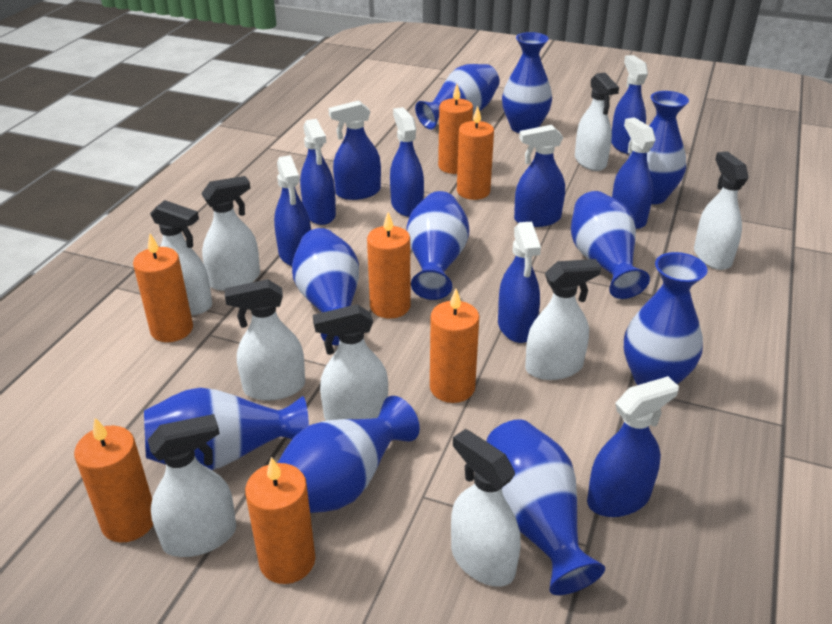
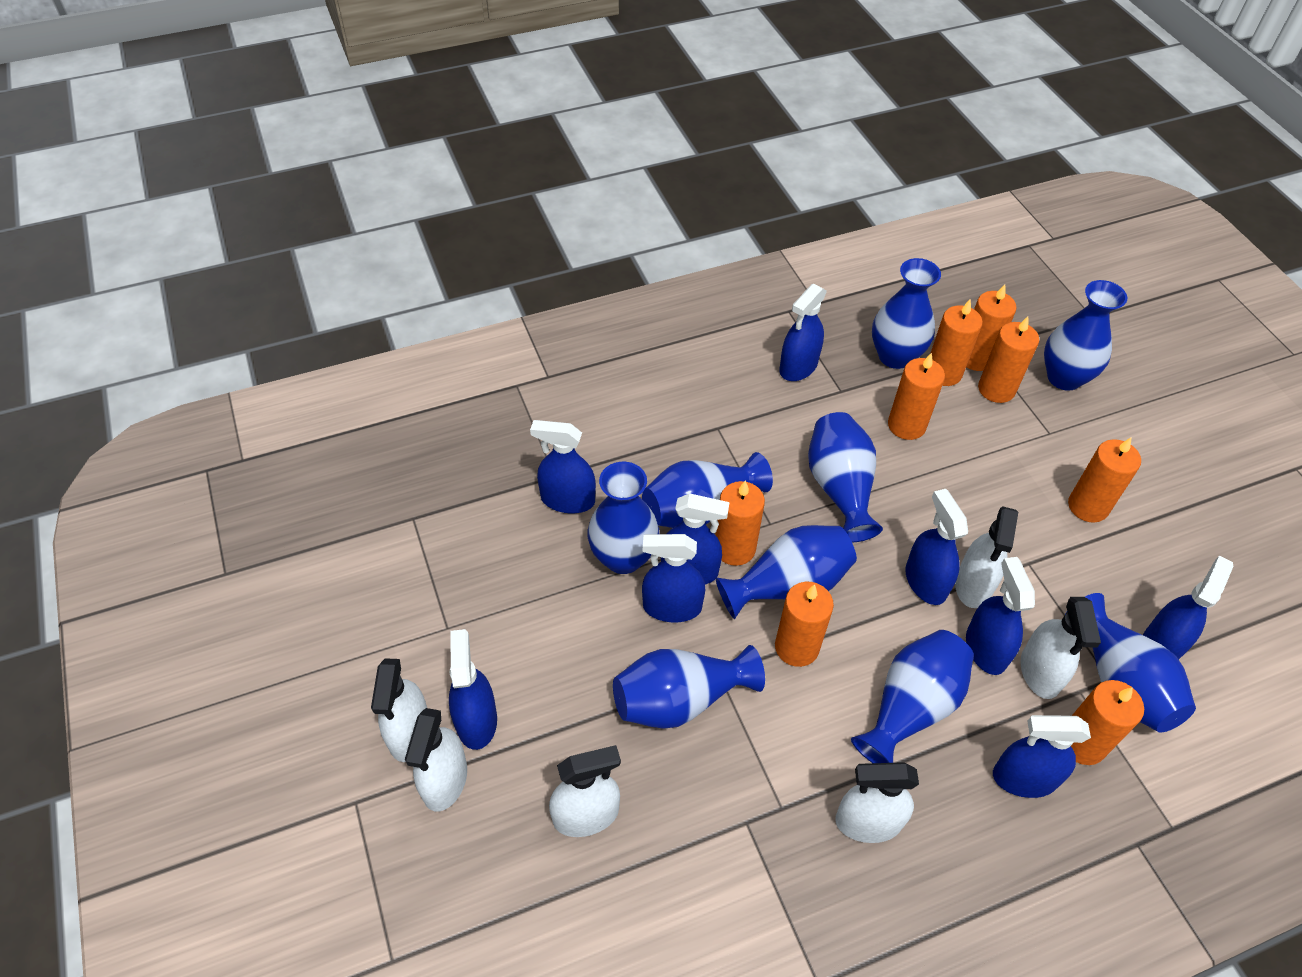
blue vase: [144,388,309,470] [278,396,420,513] [292,228,359,345] [406,191,469,300] [415,64,500,129] [486,419,605,595] [502,32,552,133] [571,191,650,299] [624,252,707,385] [628,91,689,204] = 10 -> [587,462,659,574] [613,645,765,728] [642,452,773,528] [716,525,857,619] [808,412,883,542] [851,630,974,763] [872,258,941,369] [1044,280,1127,391] [1065,593,1196,733] = 9
orange candle: [74,418,153,543] [133,234,193,342] [245,457,316,584] [367,212,411,319] [430,289,479,403] [438,84,473,174] [457,106,494,200] = 7 -> [715,480,765,566] [775,582,834,667] [888,353,945,440] [930,299,983,386] [966,284,1017,371] [978,316,1039,403] [1068,437,1141,523] [1071,680,1144,765] = 8
white spray bottle: [148,414,236,557] [150,200,212,315] [201,176,260,291] [225,279,305,401] [313,304,388,421] [451,429,521,587] [525,259,601,380] [575,72,619,171] [694,151,749,270] = 9 -> [371,658,427,762] [405,708,467,811] [549,745,621,837] [835,762,919,843] [955,507,1018,608] [1021,597,1101,699] = 6

